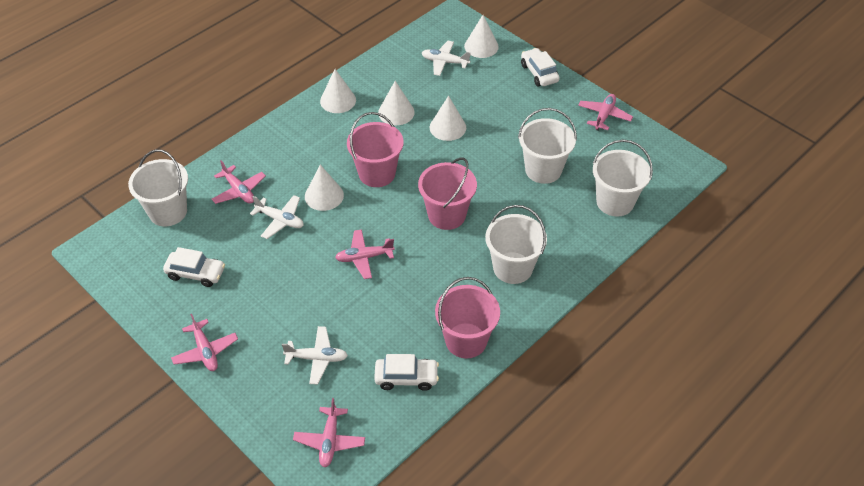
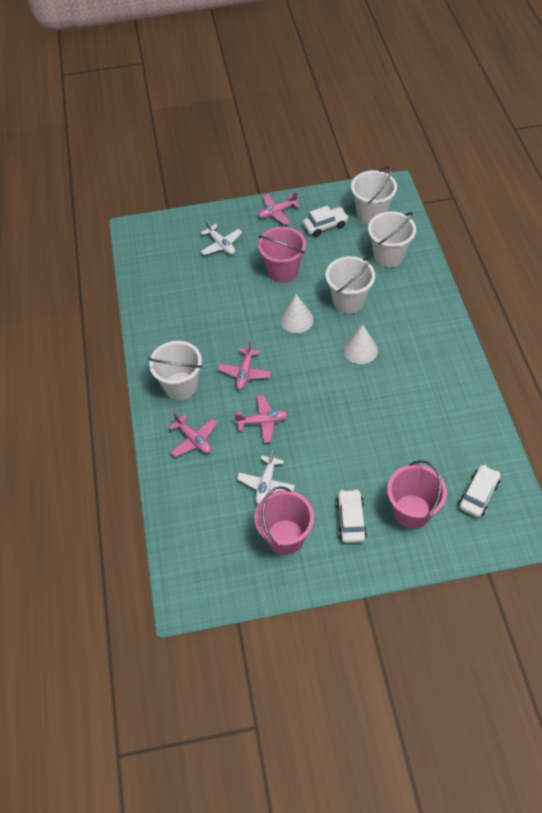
pink plane: [171,314,238,371] [211,160,266,204] [293,398,365,467] [335,229,395,279] [578,94,633,131] = 5 -> [168,413,217,457] [218,341,271,390] [234,395,288,443] [258,192,300,225] = 4
white cone: [305,165,344,211] [320,69,356,113] [378,81,415,125] [430,96,466,141] [464,15,499,58] = 5 -> [280,294,314,333] [343,325,378,364] = 2
white plane: [250,195,304,239] [282,326,348,385] [422,41,471,76] = 3 -> [200,220,242,255] [237,450,295,504] = 2

